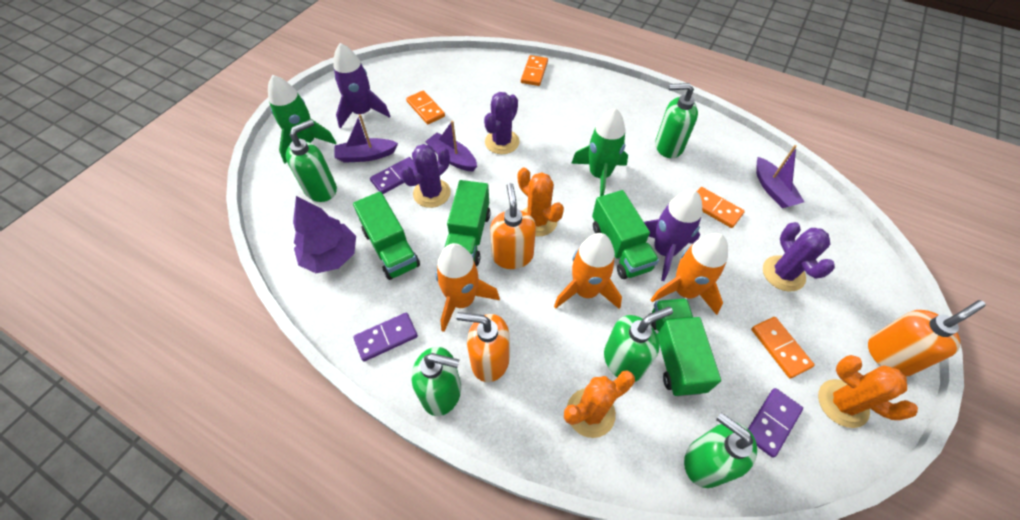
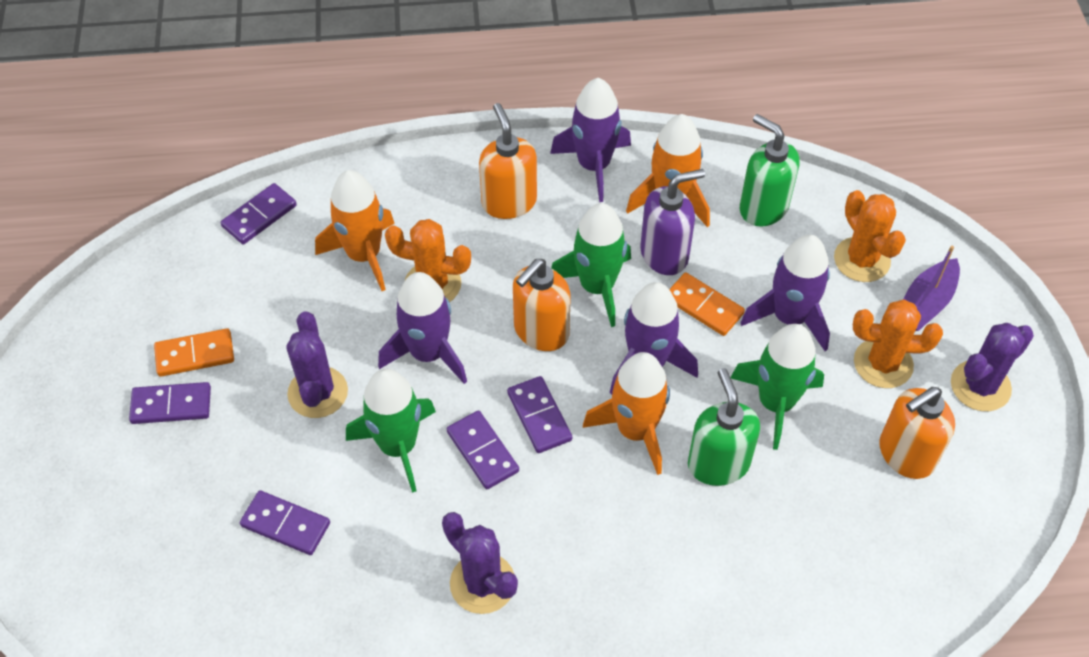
green rocket: [268,75,336,164] [571,108,628,196] = 2 -> [346,369,436,493] [551,203,631,327] [731,324,824,450] = 3
green soap dispenser: [286,119,337,202] [412,347,461,416] [604,307,673,382] [655,83,698,158] [684,413,757,488] = 5 -> [688,368,760,486] [740,114,799,227] = 2
green truck: [353,192,420,280] [444,180,491,266] [592,190,659,279] [650,298,721,396] = 4 -> none = 0
orange domino: [406,90,445,124] [521,55,548,86] [697,187,745,228] [751,317,815,378] = 4 -> [154,328,234,377] [669,273,745,336] = 2
purple boat: [334,114,398,163] [425,121,477,171] [756,145,804,208] = 3 -> [903,246,960,331] = 1
purple domino: [353,313,418,361] [370,157,416,194] [748,388,803,458] = 3 -> [129,382,211,424] [221,183,297,244] [240,490,330,555] [447,410,519,489] [507,376,572,453] = 5
purple rocket: [333,43,391,129] [644,190,703,281] = 2 -> [378,272,467,384] [550,78,631,202] [610,282,698,394] [741,235,830,351] = 4
purple soap dispenser: none = 0 -> [640,169,705,275] = 1
purple tree: [293,196,356,273] = 1 -> none = 0

